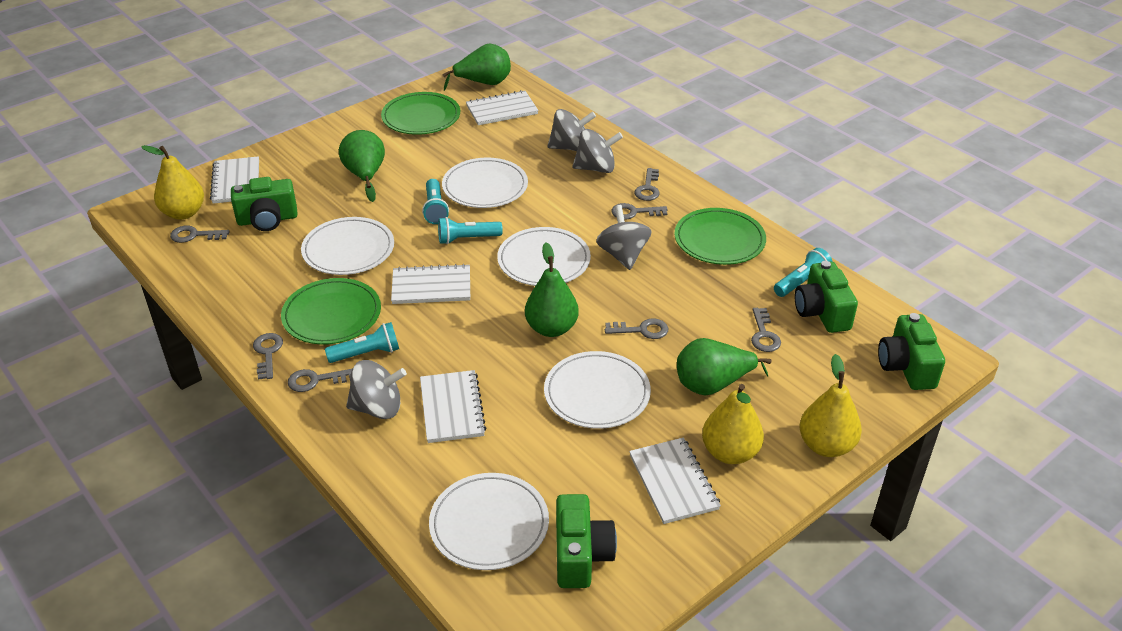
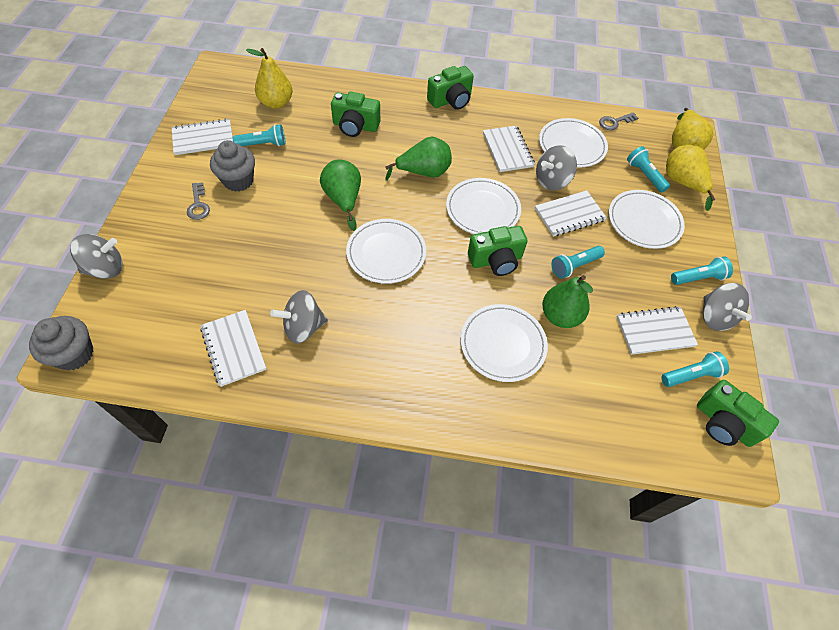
green pear: [339,130,385,202] [442,43,511,91] [525,243,579,337] [677,338,771,395] = 4 -> [320,159,361,231] [385,137,452,181] [542,275,593,328] = 3
green plate: [281,278,381,344] [381,92,460,135] [674,208,766,265] = 3 -> none = 0
grey cupcake: none = 0 -> [29,316,93,371] [210,140,255,192] = 2
grey key: [170,225,230,243] [253,333,283,380] [288,369,352,392] [605,318,668,339] [611,203,668,220] [634,168,660,201] [751,308,781,352] = 7 -> [187,182,210,220] [599,112,638,130] = 2
turquoise flashlight: [325,322,399,363] [422,179,449,224] [438,217,503,244] [774,248,833,297] = 4 -> [233,124,285,146] [551,246,605,279] [627,146,670,193] [661,351,729,387] [671,256,733,285] = 5

